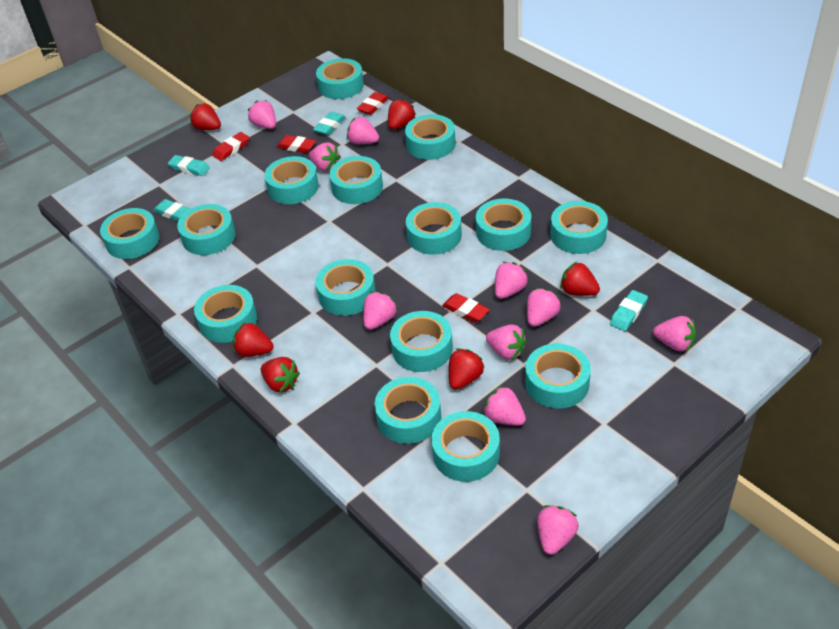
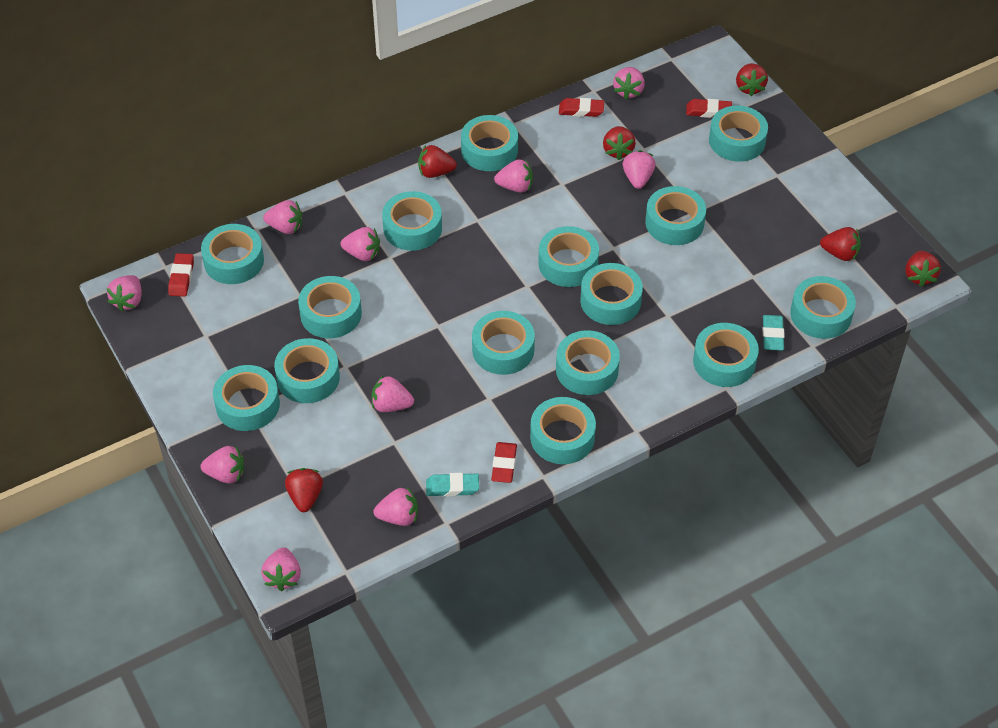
turquoise eraser: [153,199,190,221] [168,155,210,176] [313,112,346,135] [610,290,648,331] = 4 -> [426,473,479,497] [762,315,785,351] = 2

